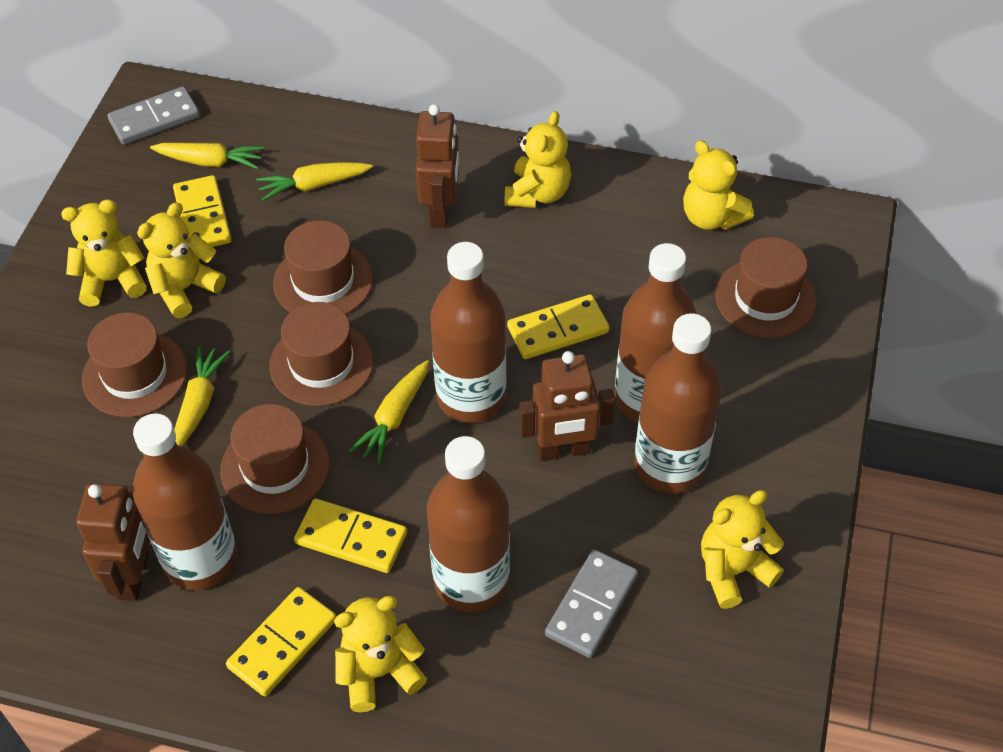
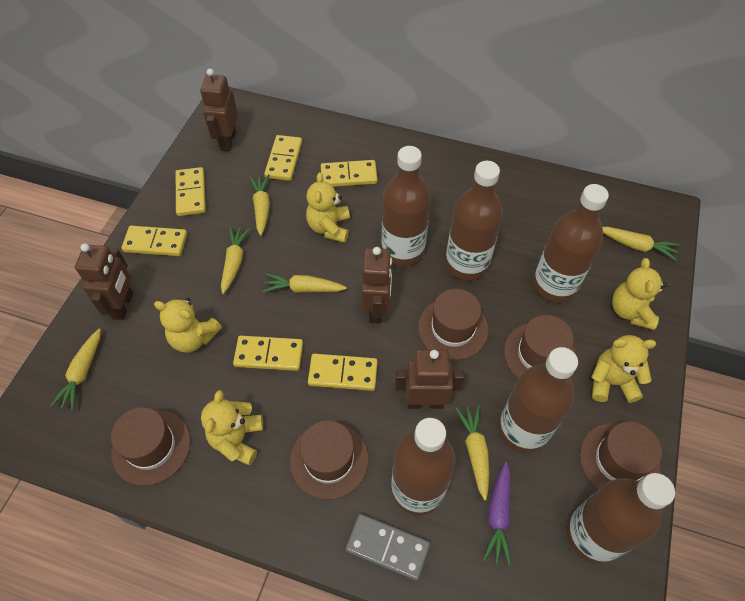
brown bottle: [133,413,237,590] [427,436,510,612] [430,242,506,423] [615,243,697,422] [635,314,722,493] = 5 -> [381,146,431,266] [391,418,455,516] [445,161,503,281] [499,347,578,453] [533,184,609,303] [566,473,675,564] = 6
brown robot: [76,483,150,601] [416,104,459,228] [519,351,615,461] = 3 -> [75,243,133,320] [200,69,238,151] [361,247,392,323] [395,350,464,409] = 4
grey domino: [108,86,200,145] [545,549,638,658] = 2 -> [346,514,430,581] = 1
purple carrot: none = 0 -> [483,461,511,566] = 1
yellow carrot: [150,143,264,169] [174,346,230,446] [256,162,373,201] [349,360,429,464] = 4 -> [50,329,101,411] [221,226,250,294] [249,175,270,236] [263,274,347,293] [455,405,489,500] [602,227,680,261] = 6
yellow domino: [173,175,232,247] [226,587,336,697] [294,498,407,573] [507,294,609,359] = 4 -> [122,226,187,256] [176,167,206,216] [233,336,303,371] [264,135,302,181] [308,354,378,391] [321,160,378,187] = 6
yellow teddy bear: [61,199,147,306] [137,202,226,318] [334,596,427,712] [504,111,571,208] [683,140,754,230] [701,490,784,609] = 6 -> [154,298,222,353] [201,390,263,465] [306,172,350,243] [591,335,656,403] [612,258,667,330] = 5

